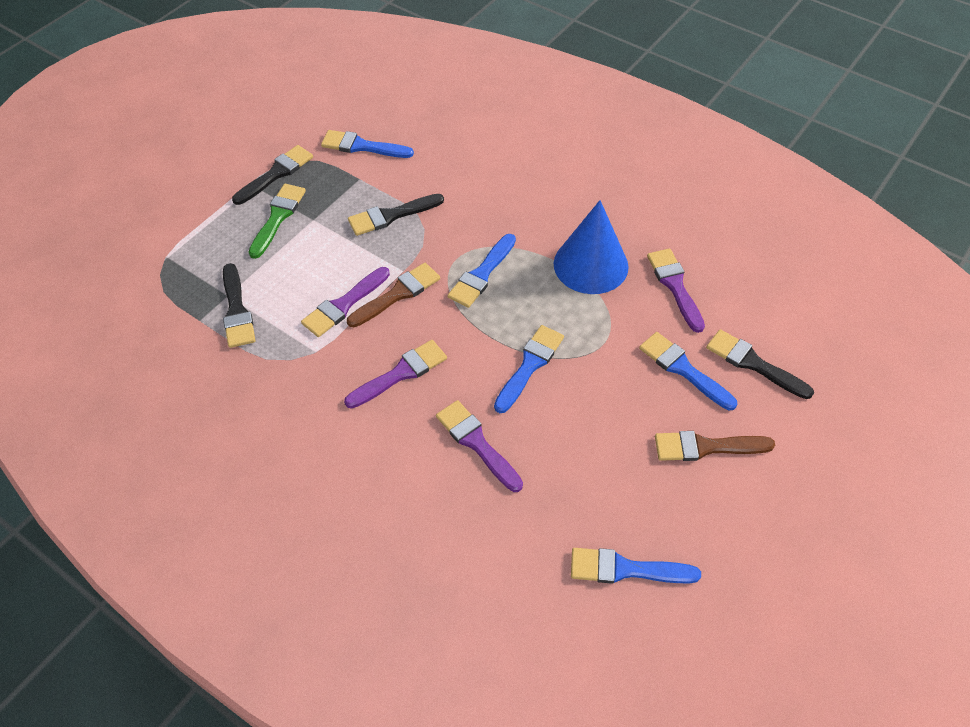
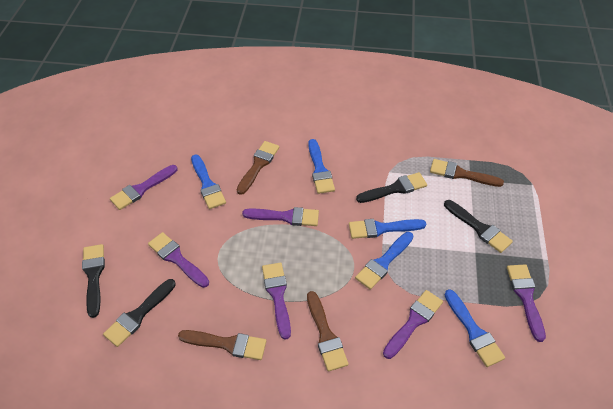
blue cone: [554,200,629,294] = 1 -> none = 0
brown brush: [347,263,440,327] [655,431,775,461] = 2 -> [178,330,266,360] [237,141,279,195] [307,291,349,372] [430,159,504,187] = 4
green brush: [248,184,306,259] = 1 -> none = 0
purple brush: [301,267,390,337] [344,340,447,409] [436,400,523,492] [647,248,705,333] = 4 -> [110,165,178,210] [148,232,209,288] [242,207,319,226] [262,262,291,340] [383,290,443,359] [507,264,546,342] = 6

